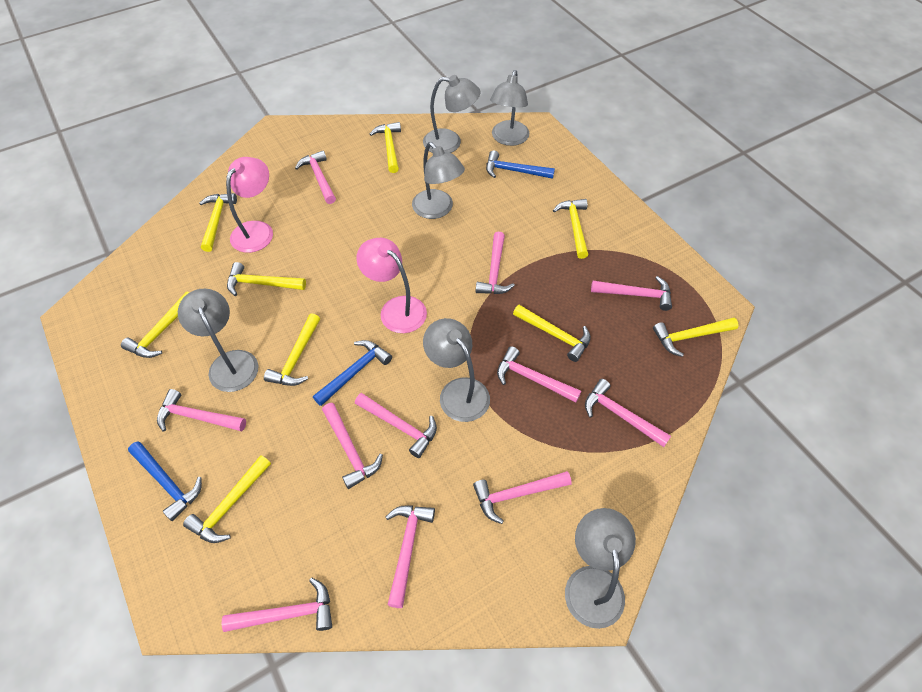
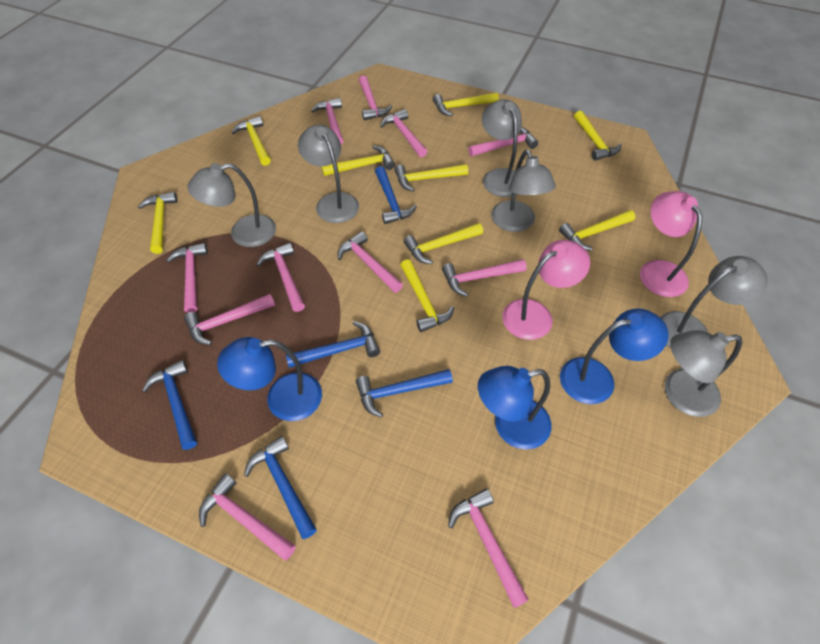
blue hammer: [128,441,202,521] [313,340,392,406] [486,150,555,179] = 3 -> [142,360,197,450] [244,436,317,539] [286,321,380,368] [356,369,453,418] [375,166,417,224] = 5
blue lamp: none = 0 -> [217,337,322,421] [478,366,552,450] [560,308,669,404] = 3

